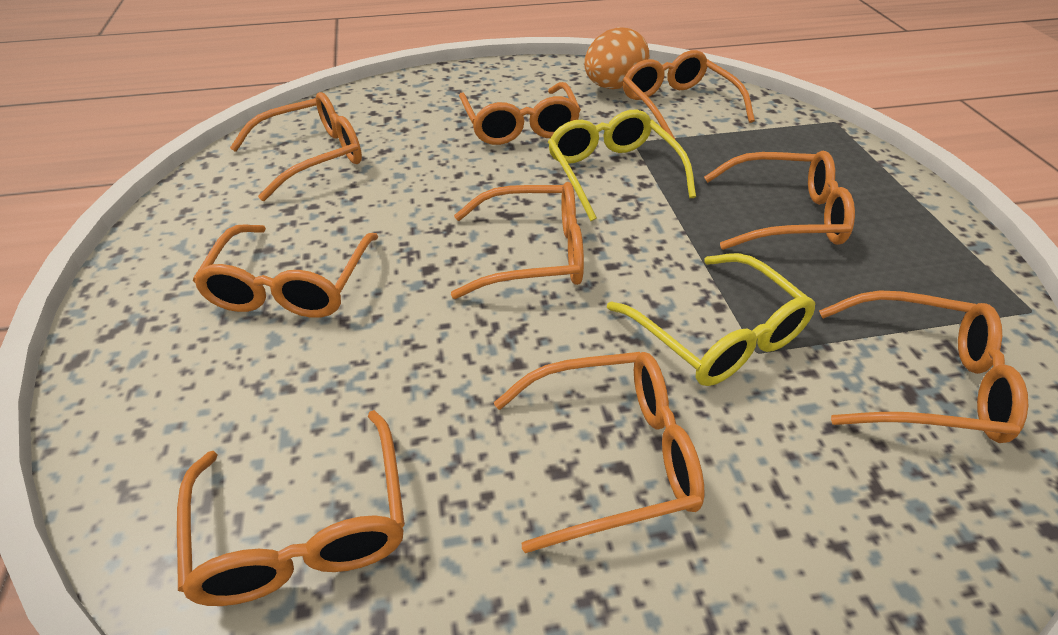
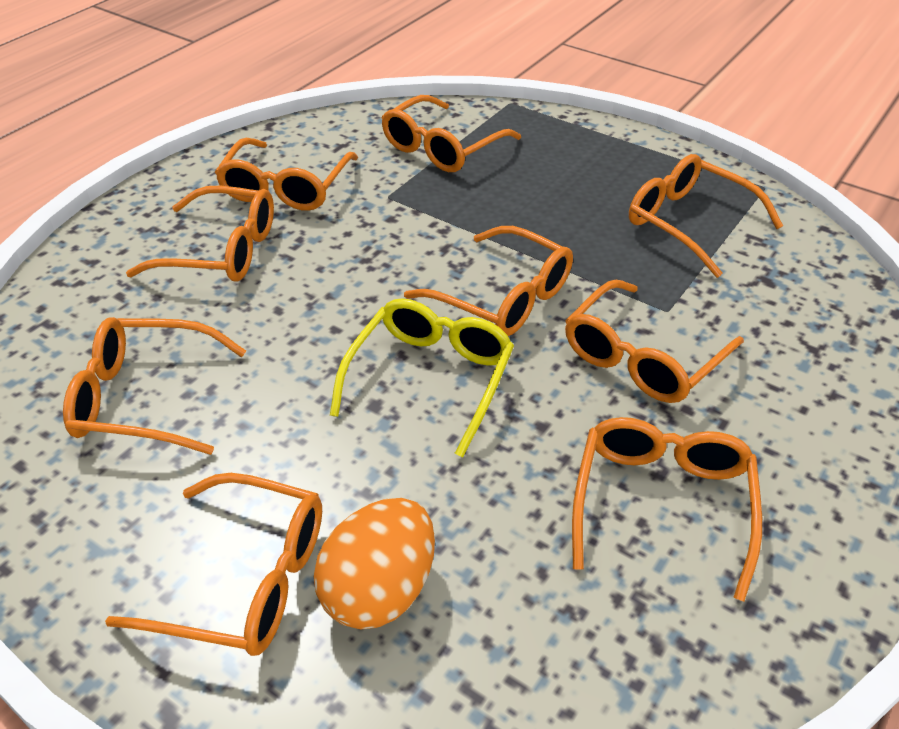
yellow glasses: [548,109,696,221] [607,253,816,386] = 2 -> [330,298,514,457] = 1

